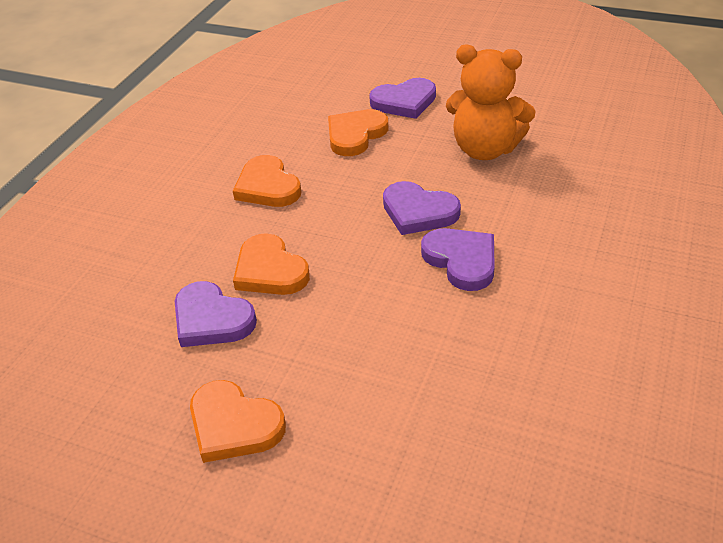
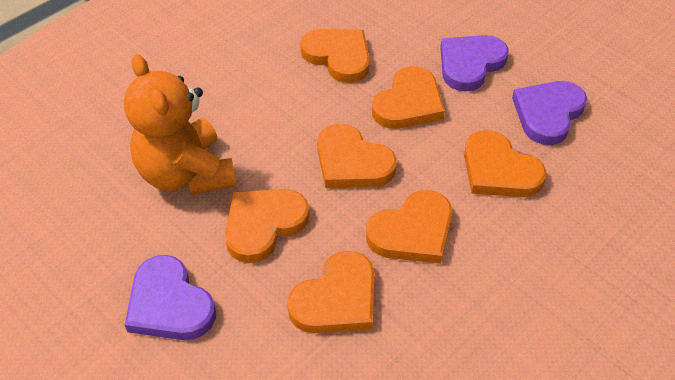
orange heart: [190,380,286,463] [233,155,302,207] [233,233,310,295] [328,109,388,156] = 4 -> [225,189,310,263] [287,251,375,333] [300,29,370,83] [317,124,397,188] [366,190,452,264] [372,66,445,129] [464,130,546,197] = 7
purple heart: [175,281,257,347] [369,78,436,119] [383,181,461,235] [421,228,495,291] = 4 -> [125,255,216,340] [440,35,509,92] [512,81,587,145] = 3

